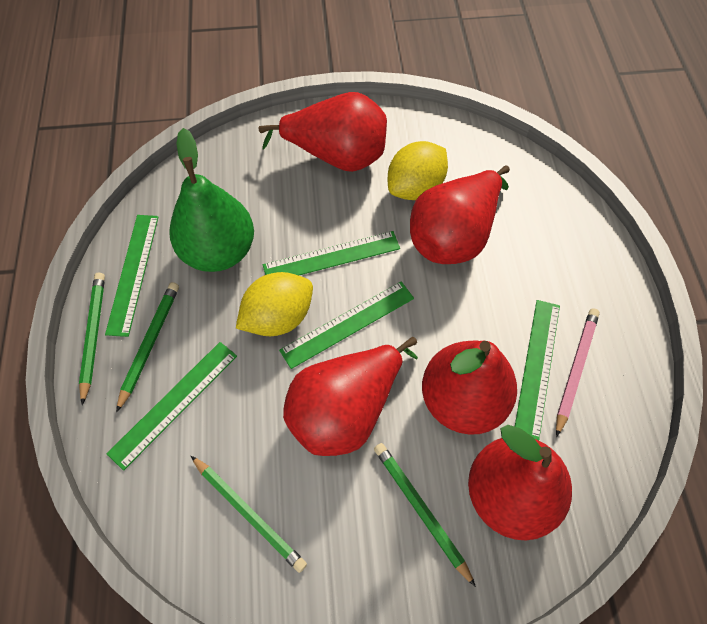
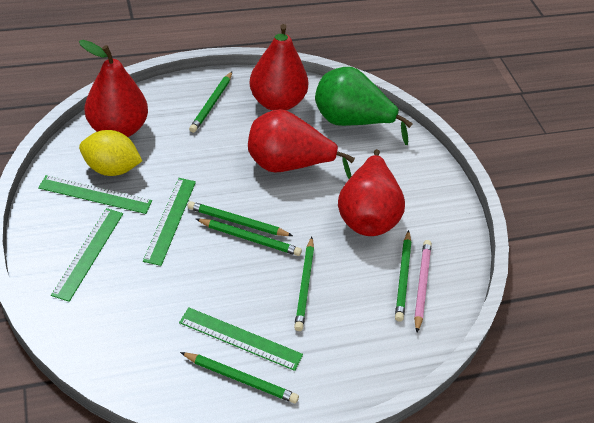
green pencil: [79,273,105,405] [116,282,179,413] [191,456,307,573] [374,443,476,587] = 4 -> [180,352,299,403] [187,201,293,236] [189,72,232,133] [196,219,302,256] [294,237,314,331] [395,230,411,322] = 6
green ruler: [105,215,159,337] [107,342,237,471] [263,231,400,275] [279,281,414,369] [515,300,560,441] = 5 -> [38,175,152,214] [51,208,123,302] [143,178,196,266] [179,307,303,371] = 4
red pear: [259,92,387,172] [283,337,418,456] [410,165,510,264] [422,341,517,435] [468,425,572,540] = 5 -> [79,40,148,137] [248,109,355,179] [250,24,308,111] [338,149,405,236] = 4
yellow lemon: [236,272,313,336] [388,141,448,200] = 2 -> [79,130,142,176] = 1

